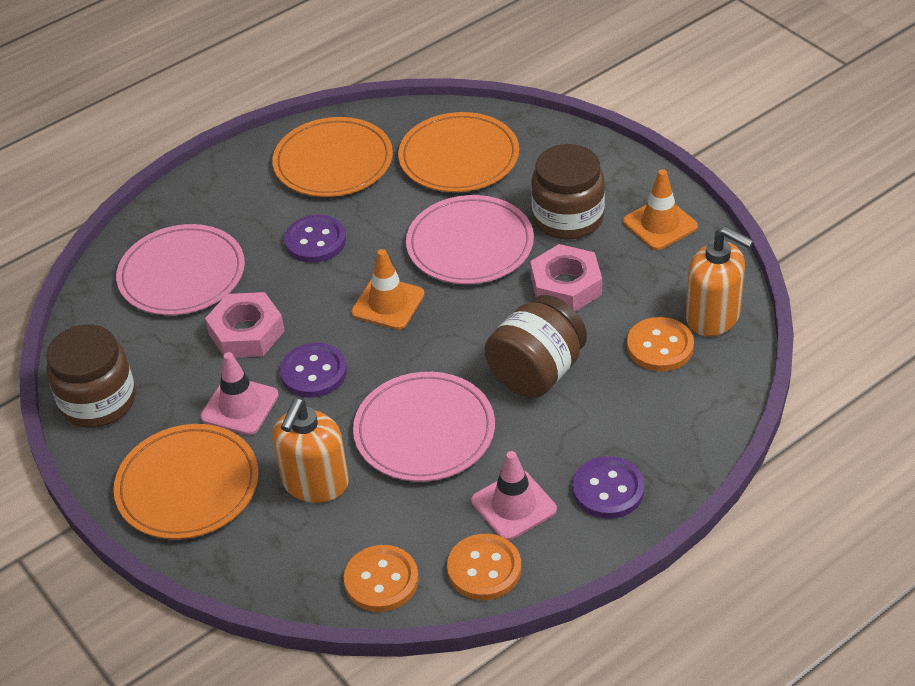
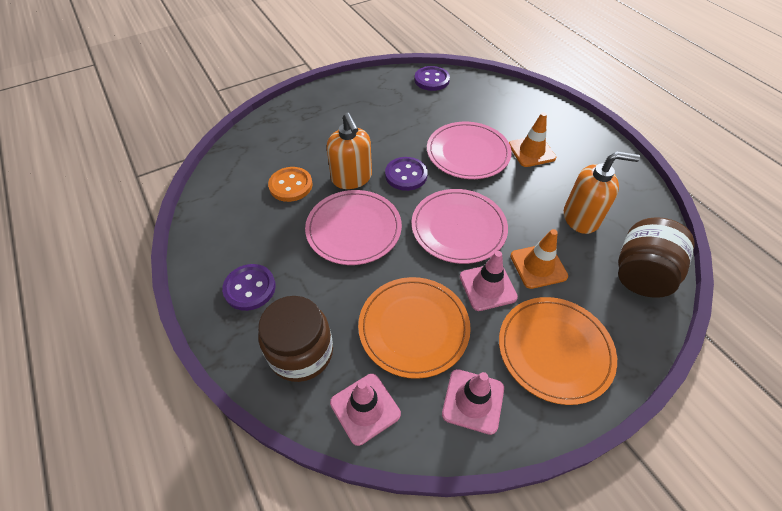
brown jar: [46,324,136,428] [485,295,587,398] [531,144,605,240] = 3 -> [258,296,333,382] [618,217,694,298] = 2
orange button: [344,545,419,612] [447,534,521,600] [627,317,694,371] = 3 -> [268,167,313,202] = 1
orange plate: [113,424,258,539] [272,117,393,197] [398,112,519,192] = 3 -> [358,277,471,379] [499,297,617,405] = 2
pink nut: [205,292,285,358] [530,244,602,311] = 2 -> none = 0
pink traffic cone: [200,352,279,435] [471,451,557,540] = 2 -> [330,374,401,446] [442,369,504,435] [460,251,518,311] = 3

